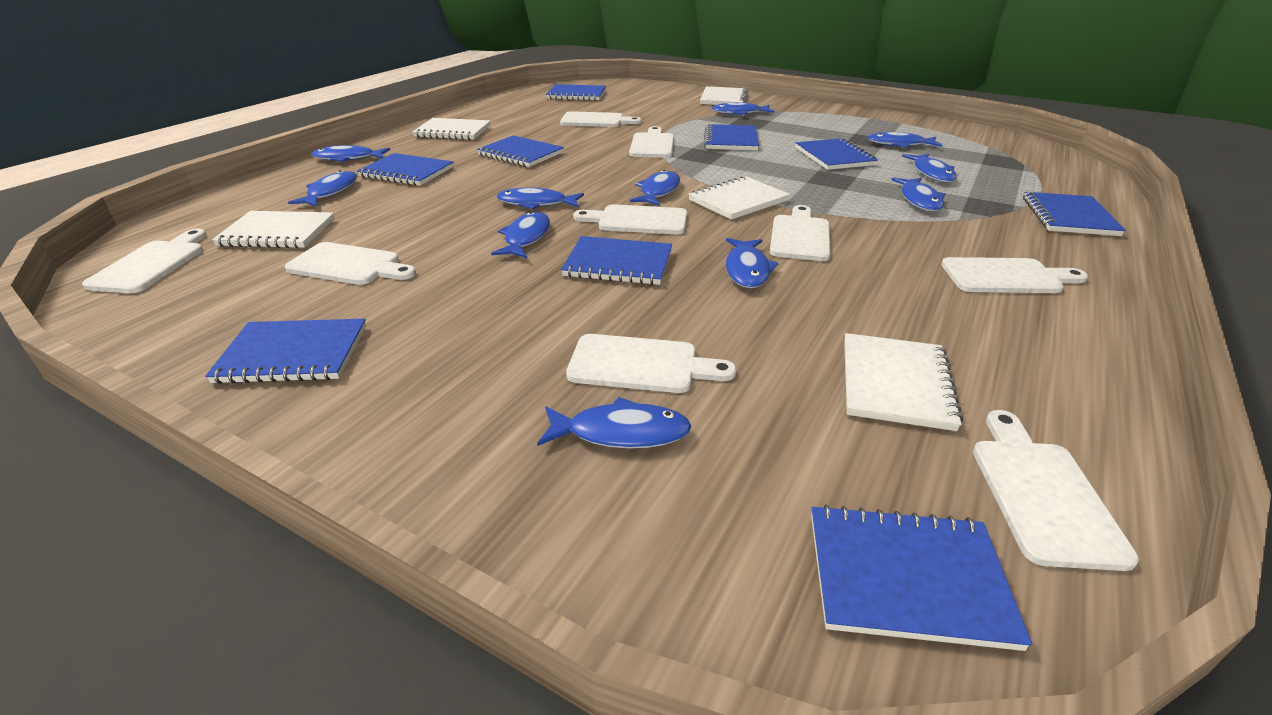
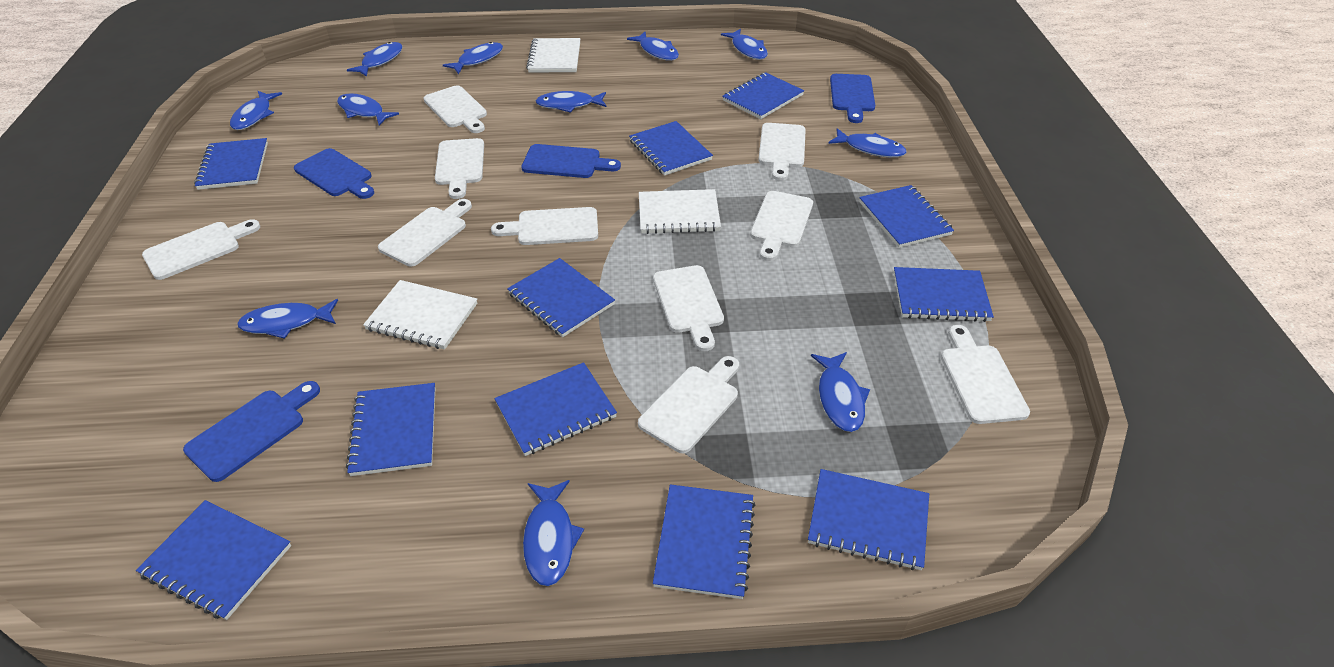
blue cutting board: none = 0 -> [183,381,320,482] [294,148,374,199] [521,144,621,178] [830,74,875,123] = 4
blue notebook: [205,319,366,384] [357,153,454,186] [477,135,564,167] [546,84,606,101] [561,236,672,285] [704,124,759,150] [795,138,878,170] [811,504,1032,651] [1023,192,1126,236] = 9 -> [136,500,291,620] [194,138,268,190] [346,383,435,476] [494,362,617,456] [507,258,615,337] [629,121,713,176] [653,484,755,599] [722,72,804,119] [808,469,929,570] [859,185,954,248] [894,267,994,322] = 11
white cutting board: [82,228,207,293] [285,242,416,285] [560,111,642,127] [566,334,737,393] [573,204,688,234] [629,126,674,158] [770,205,830,261] [941,257,1088,293] [973,410,1139,571] = 9 -> [142,219,260,280] [378,199,472,266] [423,85,487,133] [435,138,484,199] [491,207,598,245] [638,356,739,453] [653,265,724,351] [750,191,813,261] [758,123,806,181] [941,325,1030,424] = 10
white notebook: [212,211,335,248] [412,118,490,140] [688,176,791,220] [700,86,748,105] [844,333,963,431] = 5 -> [363,280,477,350] [526,38,581,72] [639,189,721,234] = 3

